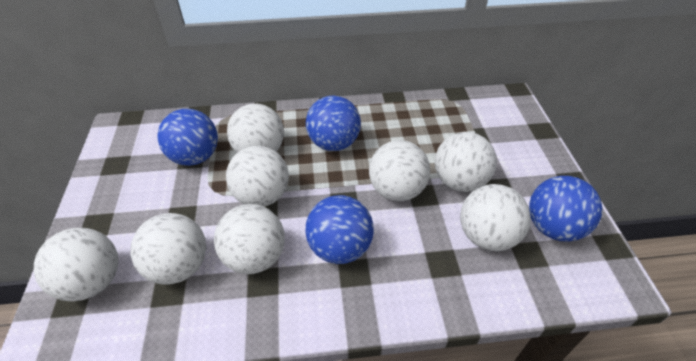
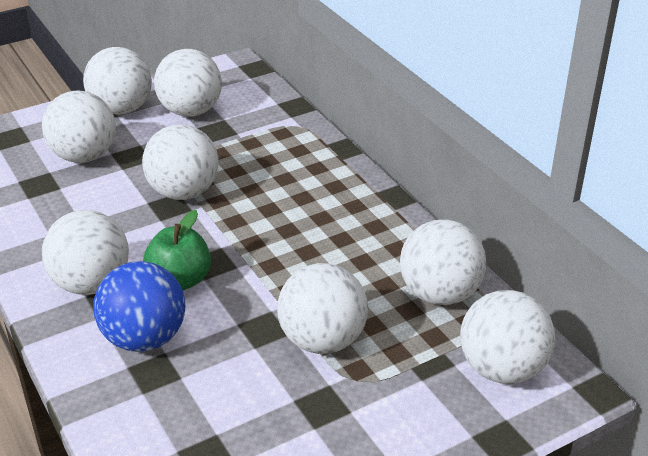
blue ball: [157,109,218,166] [306,96,361,151] [306,195,374,264] [529,176,602,242] = 4 -> [93,261,185,352] = 1
green apple: none = 0 -> [143,210,211,290] = 1

